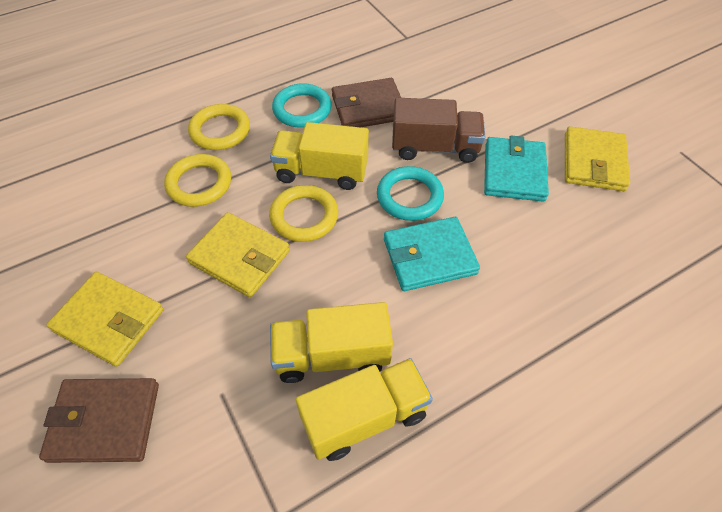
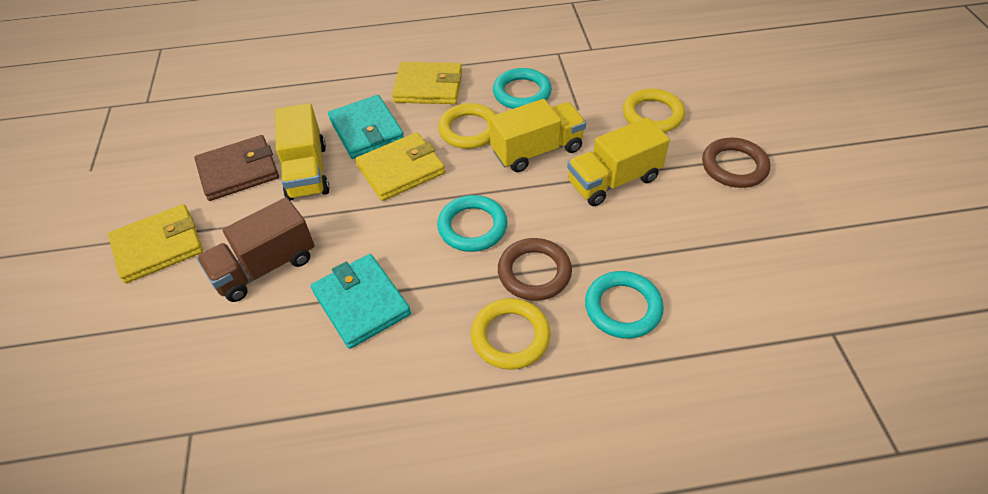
brown ring: none = 0 -> [498,238,572,301] [702,138,770,188] = 2
brown wallet: [39,378,159,463] [332,78,401,127] = 2 -> [194,135,279,201] = 1
turquoise ring: [272,83,332,128] [377,166,444,221] = 2 -> [437,195,507,252] [493,68,552,109] [585,271,664,339] = 3

